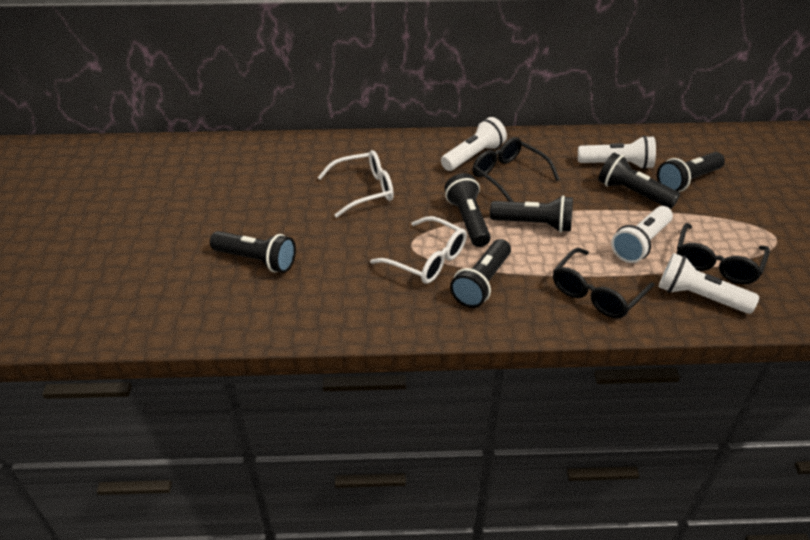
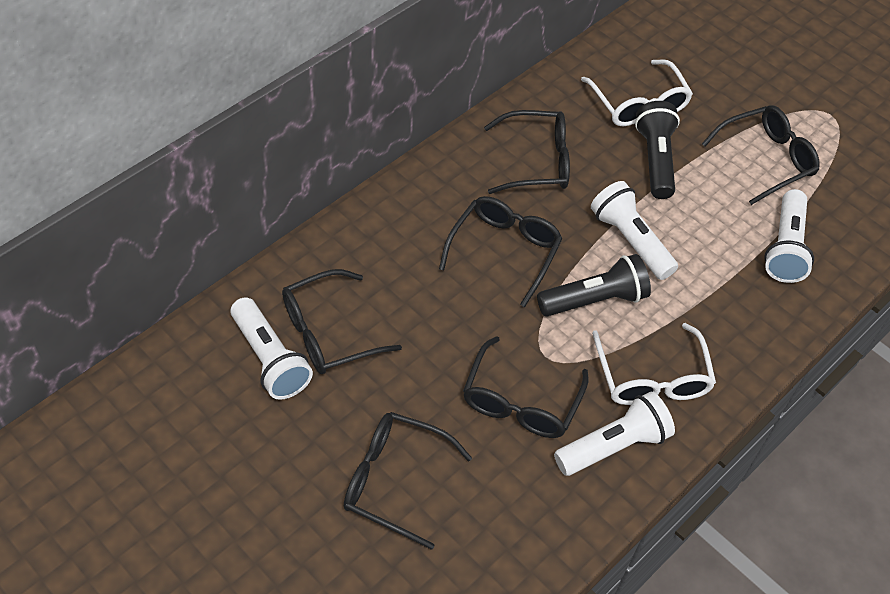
black flashlight: [210,231,296,273] [444,173,491,247] [450,239,511,308] [490,195,573,232] [598,153,680,209] [657,152,725,192] = 6 -> [537,254,651,316] [635,101,680,199] = 2
black glasses: [472,137,560,202] [553,248,654,319] [677,223,770,284] = 3 -> [282,269,402,374] [344,412,472,550] [439,196,563,307] [463,336,589,438] [484,110,570,194] [702,105,819,205] = 6

